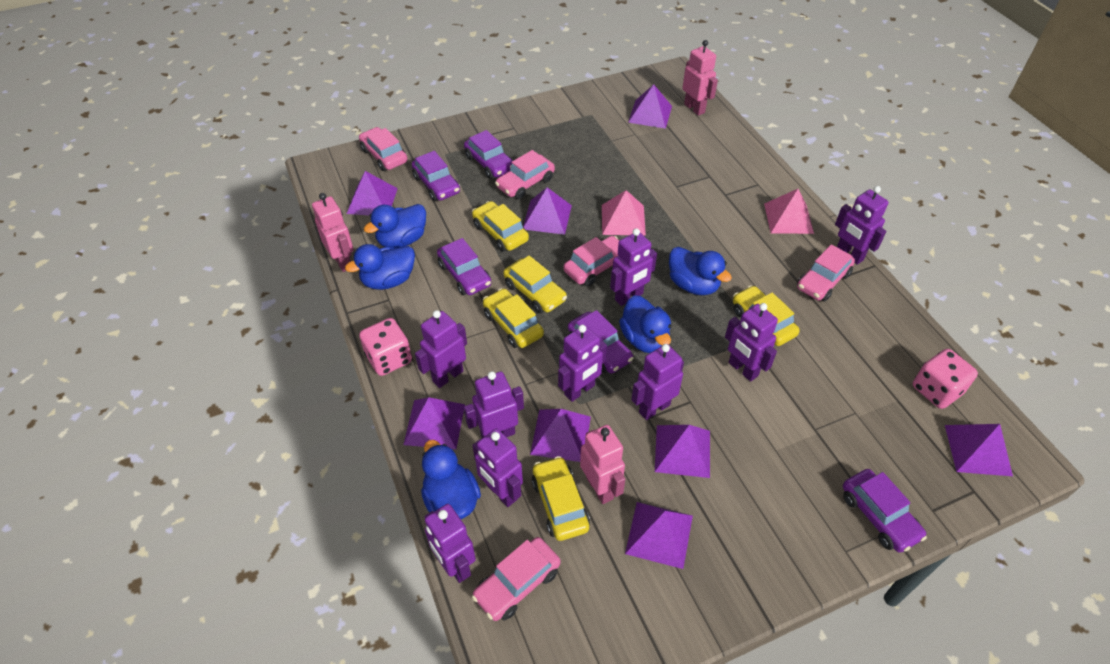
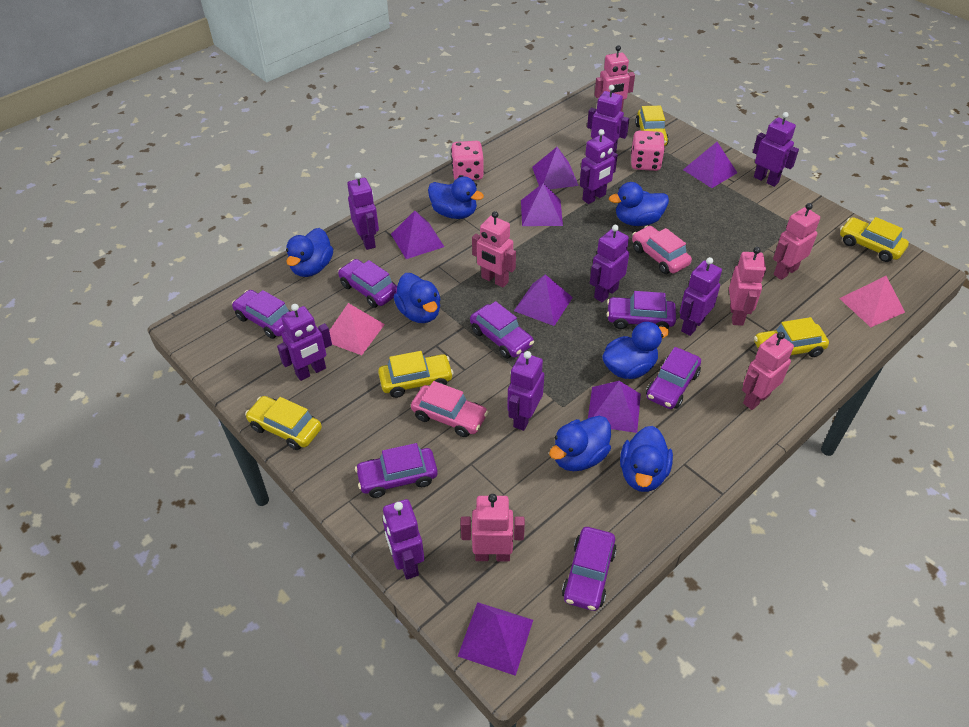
blue duck: [345,244,415,290] [364,204,426,248] [421,440,481,519] [619,295,671,353] [669,247,732,295] = 5 -> [286,228,333,277] [394,273,441,323] [428,177,484,219] [549,416,611,471] [602,322,669,379] [609,182,669,226] [620,426,673,492] = 7
pink car: [359,127,408,171] [472,537,561,621] [495,150,555,199] [563,236,619,286] [797,244,855,302] = 5 -> [411,381,488,437] [632,226,692,274] = 2
pink robot: [312,193,354,272] [580,425,625,504] [682,40,718,116] = 3 -> [461,494,525,561] [472,211,516,288] [594,45,635,111] [729,247,766,326] [742,332,794,410] [773,203,820,280] = 6
purple car: [412,151,460,201] [437,238,491,295] [464,130,513,179] [568,310,634,373] [843,469,927,553] = 5 -> [232,290,291,339] [338,259,397,308] [355,443,438,498] [470,301,534,358] [562,527,617,611] [607,291,676,329] [646,347,701,409] = 7
purple pyramid: [347,171,398,215] [403,397,465,449] [523,187,572,235] [530,409,591,462] [625,502,693,569] [628,84,672,129] [655,425,710,478] [945,424,1013,476] = 8 -> [391,211,445,259] [458,602,533,676] [514,274,573,326] [521,183,563,226] [532,147,579,189] [588,381,641,433] [683,142,737,188] = 7

